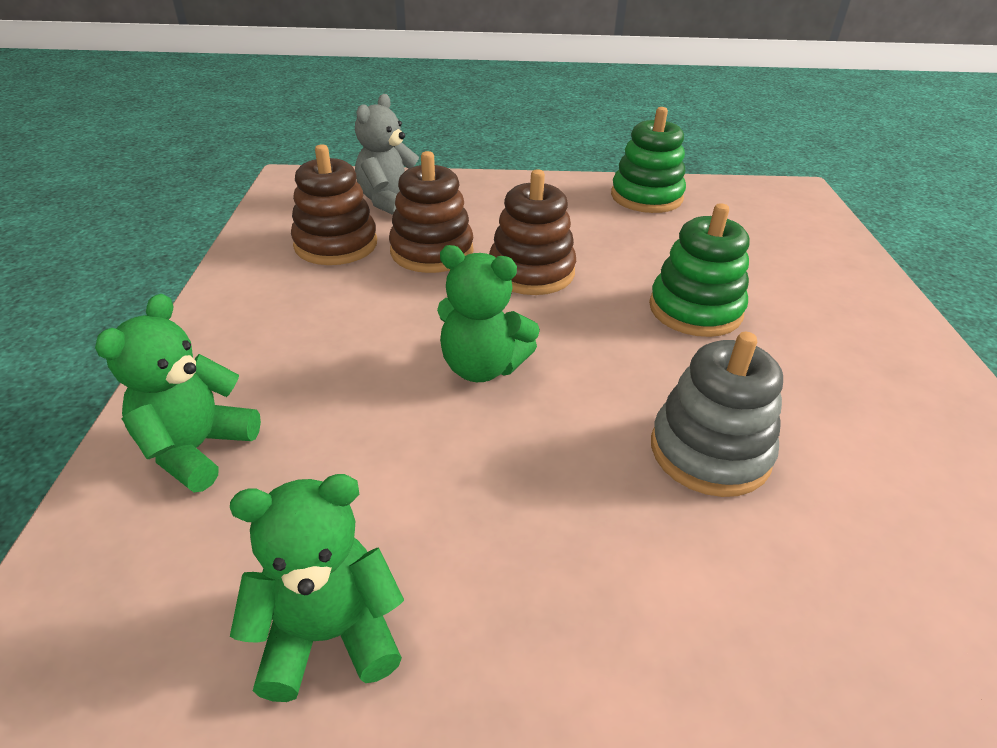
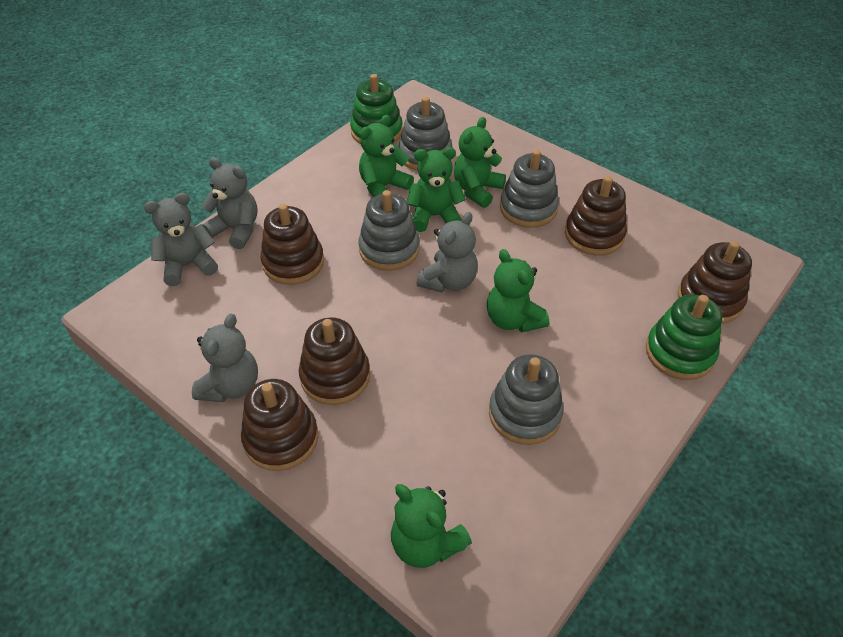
brown stacking toy: [291,144,377,265] [389,151,474,273] [489,169,576,295] = 3 -> [241,379,318,471] [261,204,324,285] [299,318,370,405] [565,176,627,256] [677,241,752,323] = 5
green teddy bear: [95,294,261,493] [230,474,404,702] [437,245,540,382] = 3 -> [359,115,414,197] [391,484,472,568] [407,147,466,232] [454,117,506,208] [487,249,549,332] = 5
grey stacking toy: [651,332,783,497] = 1 -> [358,190,420,271] [398,97,452,171] [489,354,564,445] [500,149,559,228] = 4
grey teddy bear: [355,94,419,215] = 1 -> [144,193,218,286] [192,313,258,402] [201,157,258,249] [416,212,478,293] = 4

